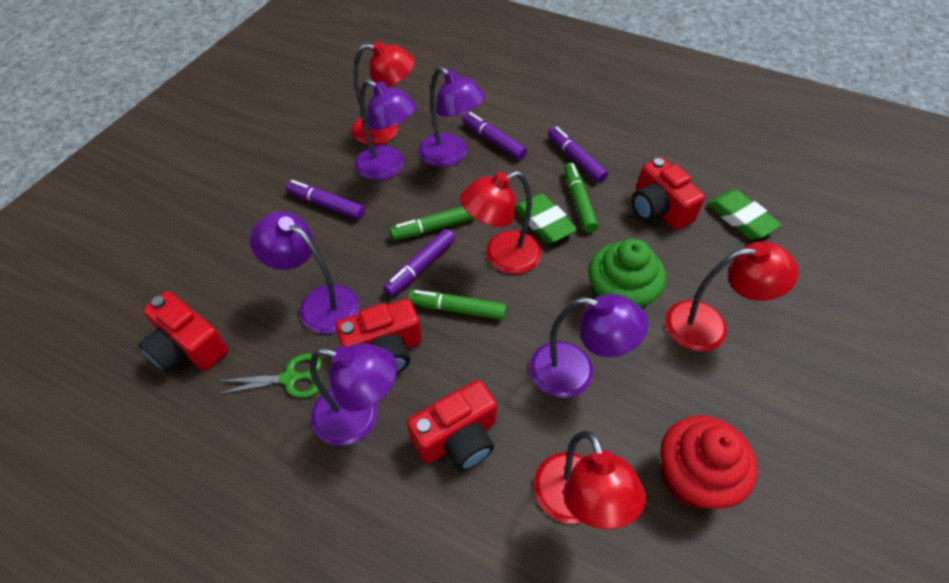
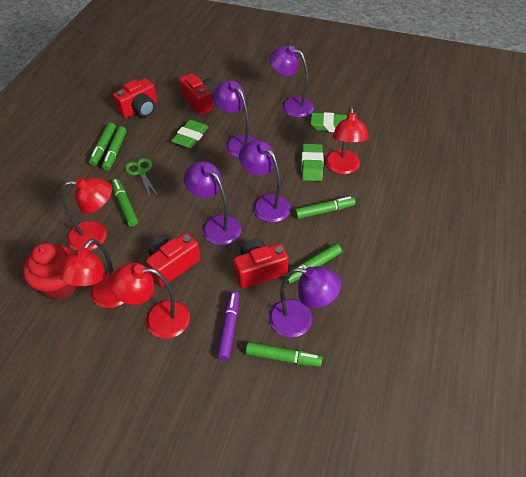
green cupcake: [588,239,666,309] = 1 -> none = 0
green eraser: [515,194,578,243] [707,190,782,239] = 2 -> [171,120,208,148] [301,144,323,181] [311,112,347,132] = 3
green marker: [390,206,475,240] [408,290,506,320] [564,163,598,233] = 3 -> [89,122,116,166] [102,126,126,171] [111,179,138,226] [246,342,322,367] [284,243,342,284] [294,196,355,219] = 6
purple marker: [286,180,365,220] [383,229,455,297] [462,112,527,160] [548,127,608,183] = 4 -> [217,292,239,361] = 1

